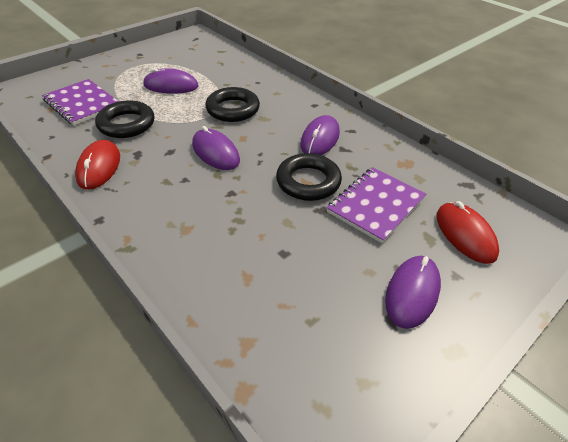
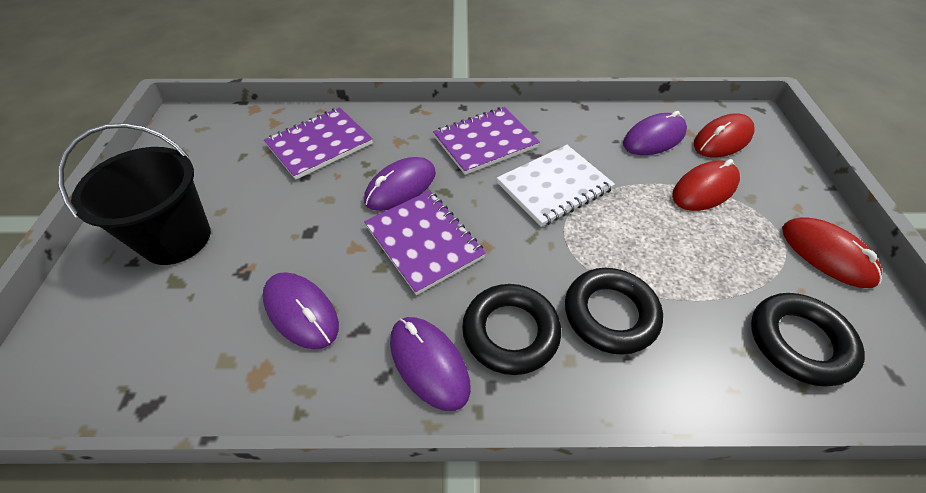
black bucket: none = 0 -> [58,123,211,265] = 1
purple notebook: [42,79,119,125] [327,167,426,243] = 2 -> [264,107,373,180] [364,190,486,295] [433,107,540,175] = 3
red mouse: [75,140,120,190] [437,201,499,264] = 2 -> [672,159,740,211] [694,113,755,157] [782,217,882,288] = 3
white notebook: none = 0 -> [497,145,615,227] = 1

